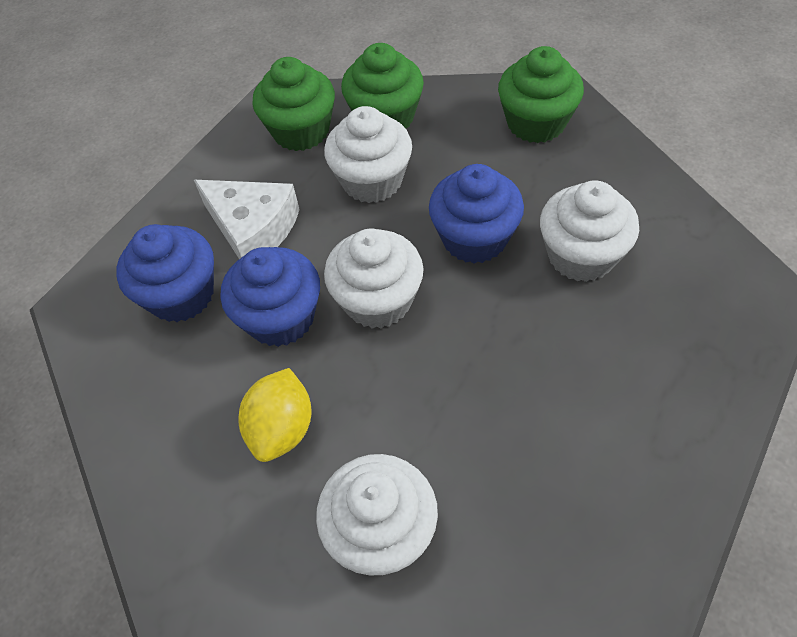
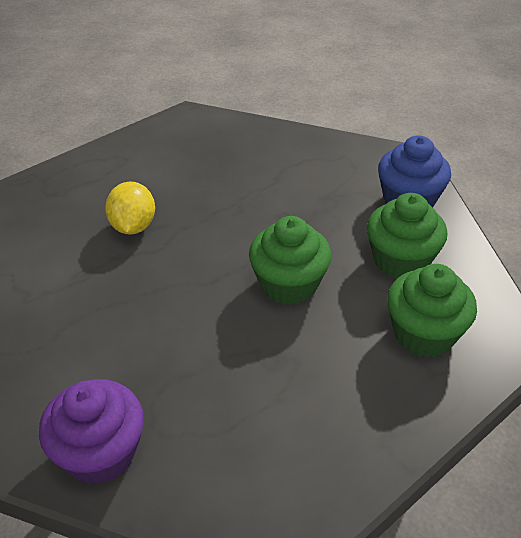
blue cupcake: [116,224,214,322] [221,247,320,347] [429,164,524,264] = 3 -> [378,136,451,207] = 1
purple cupcake: none = 0 -> [39,379,144,485] = 1
white cheese: [194,180,300,259] = 1 -> none = 0
white cupcake: [316,454,438,576] [324,106,412,203] [324,229,424,329] [540,180,639,282] = 4 -> none = 0

